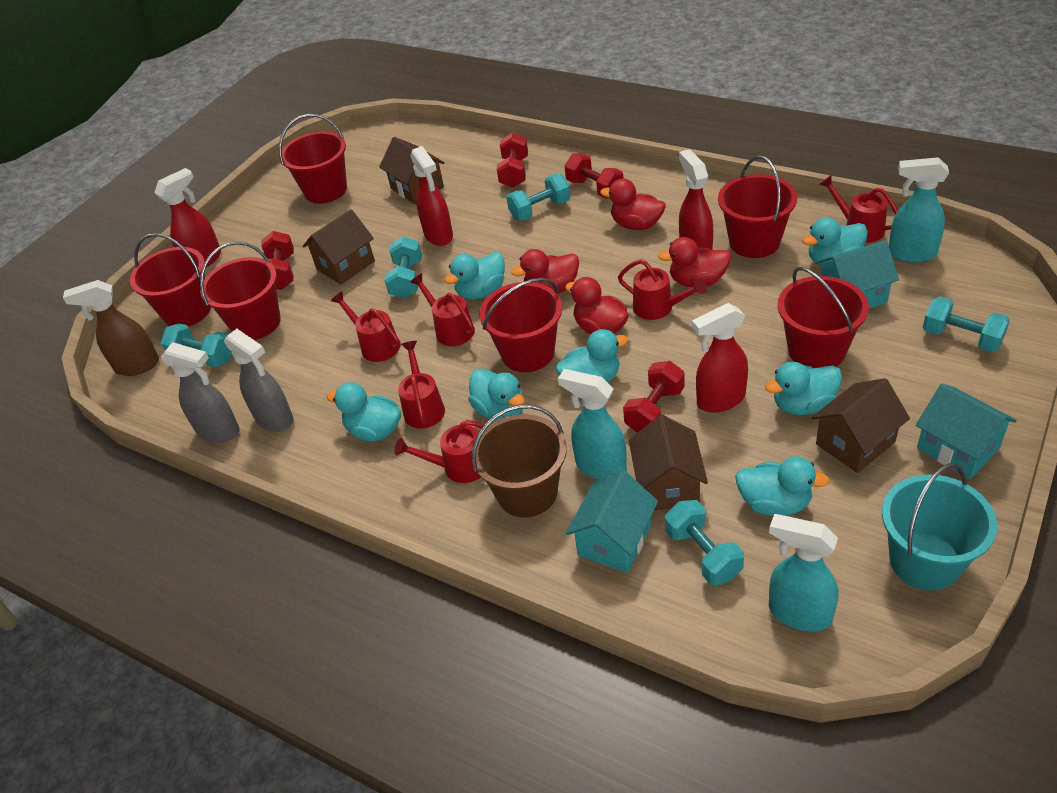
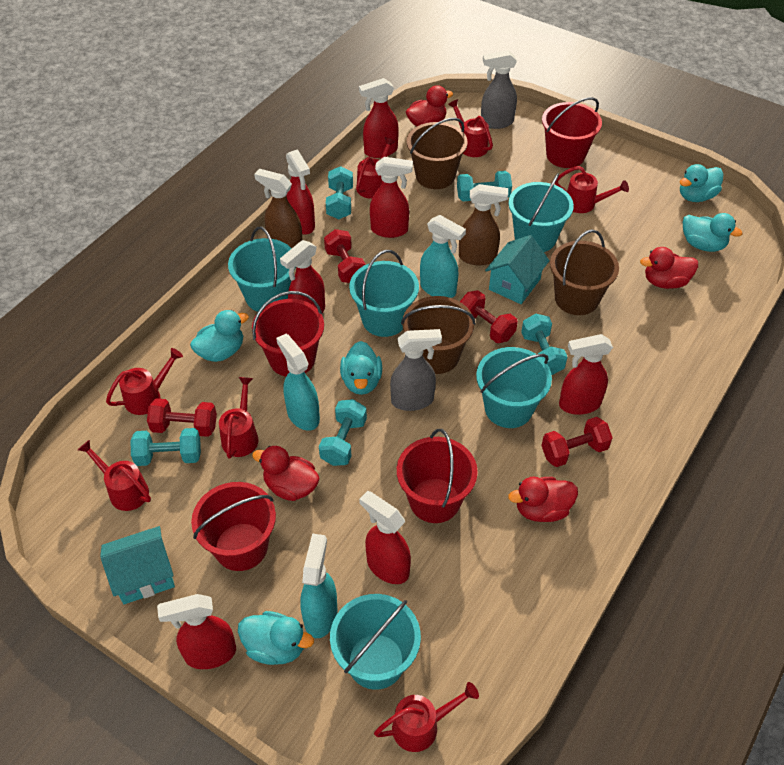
brown bucket: [472,404,567,517] = 1 -> [401,296,476,374] [407,118,468,189] [550,229,619,315] = 3
brown house: [303,209,375,284] [379,137,445,204] [629,415,708,511] [811,378,910,473] = 4 -> none = 0
brown spray bottle: [63,280,159,376] = 1 -> [254,169,302,248] [459,184,508,265] = 2
red bucket: [130,233,211,326] [200,241,281,340] [279,114,347,204] [479,278,562,372] [718,155,797,258] [778,267,869,368] = 6 -> [191,482,276,571] [252,291,324,377] [397,429,478,523] [542,97,602,168] = 4
red spray bottle: [154,168,221,267] [410,146,453,246] [679,149,713,249] [692,303,748,413] = 4 -> [157,594,236,669] [280,240,325,313] [286,149,315,235] [359,78,399,158] [359,491,411,584] [370,157,413,238] [559,334,613,415] = 7
red watering can: [331,291,401,362] [395,420,484,483] [398,341,445,429] [410,273,475,346] [618,259,707,320] [819,175,898,243] = 6 -> [78,440,151,511] [106,348,183,415] [219,377,259,459] [356,137,396,199] [374,682,479,752] [448,99,493,157] [555,166,629,213] = 7
turquoise bucket: [882,463,997,591] = 1 -> [228,227,296,312] [330,594,421,690] [349,250,419,337] [476,347,552,428] [508,173,574,252] = 5
turquoise duck: [327,382,401,441] [444,252,505,300] [468,368,525,421] [556,329,629,382] [735,457,830,516] [765,362,842,415] [802,218,868,265] = 7 -> [190,310,249,362] [238,611,314,665] [340,341,382,395] [679,164,723,202] [683,213,742,252] = 5
turquoise house: [566,470,658,573] [816,240,899,309] [916,384,1017,479] = 3 -> [100,526,175,604] [485,235,550,304] = 2

